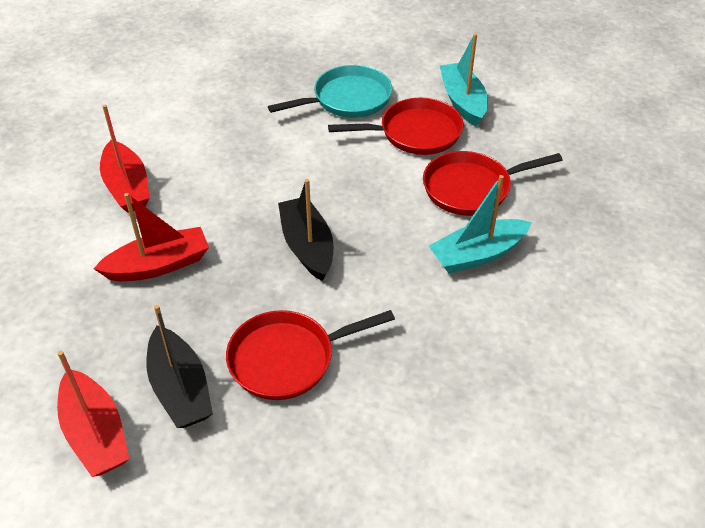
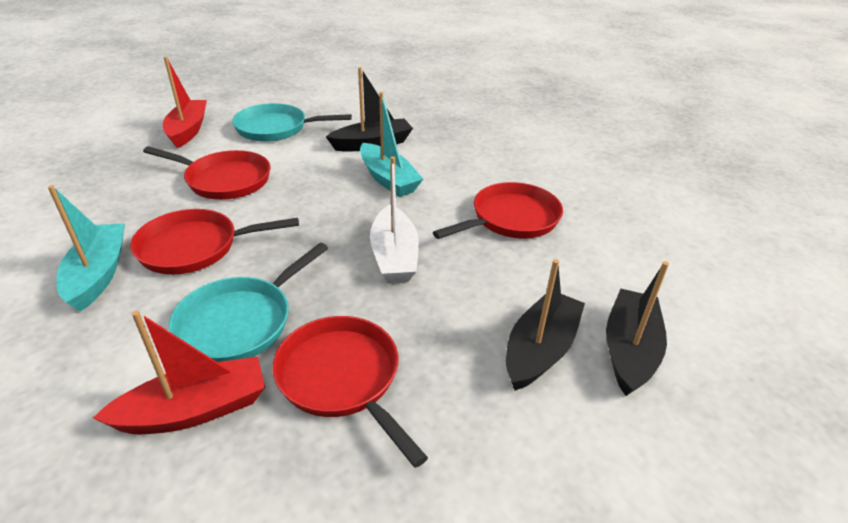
black boat: [146,305,213,428] [278,179,333,281] = 2 -> [326,67,413,152] [506,259,585,391] [606,261,669,396] = 3
red boat: [57,351,129,477] [93,193,209,281] [100,105,150,213] = 3 -> [93,311,265,434] [163,56,207,148] = 2
red pan: [226,310,395,400] [328,98,464,155] [423,151,562,216] = 3 -> [130,209,299,275] [143,146,271,200] [273,316,428,468] [433,182,563,239] = 4
turquoise pan: [268,65,392,118] = 1 -> [169,243,328,362] [232,103,352,142] = 2
white boat: none = 0 -> [370,156,419,283] = 1

